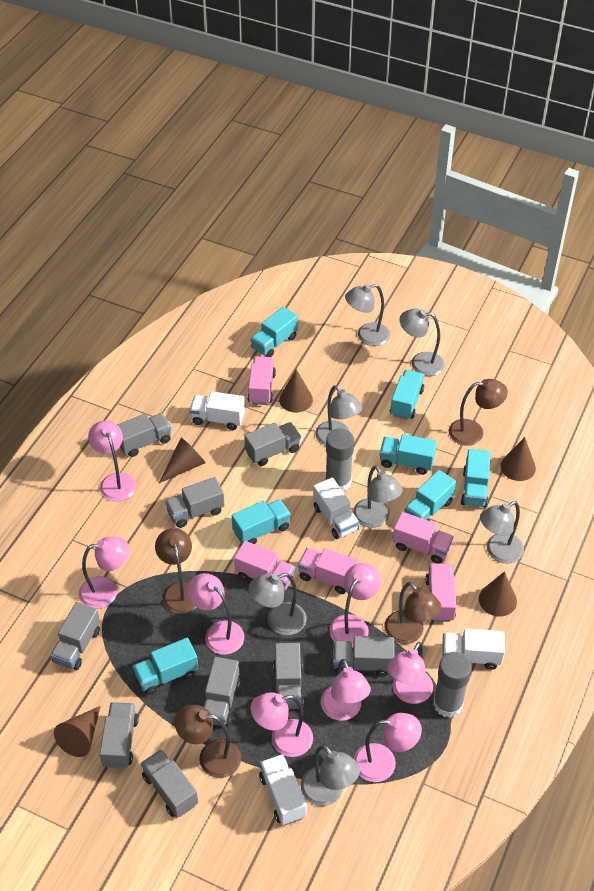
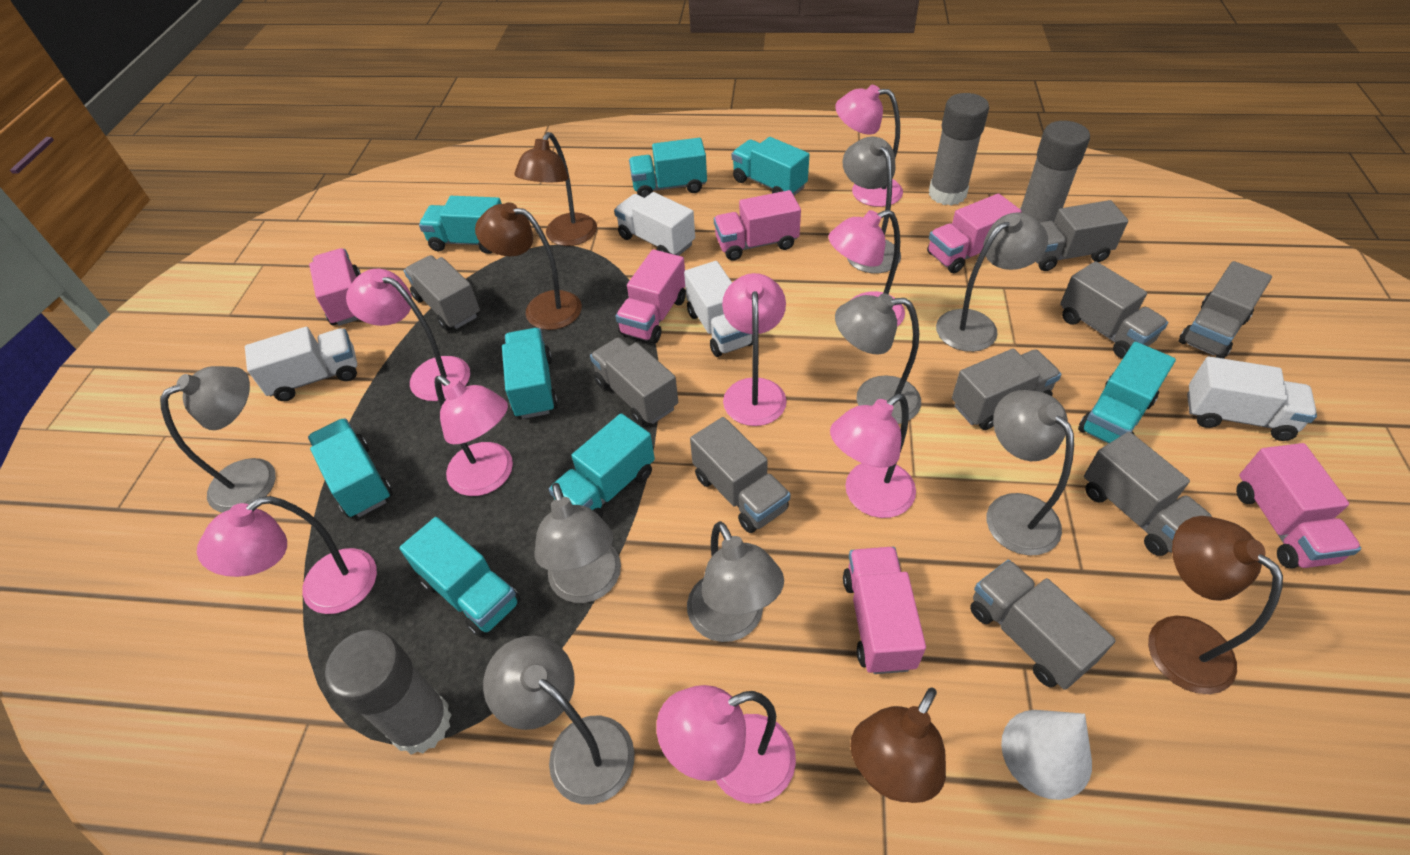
brown cone: [54,706,101,757] [159,438,206,483] [279,369,313,413] [479,571,517,617] [500,437,536,481] = 5 -> none = 0
grey glue stick: [325,428,354,492] [433,652,472,718] = 2 -> [325,630,452,755] [929,93,989,205] [1020,121,1090,222] = 3
grey lamp: [249,573,306,635] [301,745,360,806] [315,385,362,446] [345,284,390,346] [353,465,403,528] [399,308,445,376] [480,501,524,564] = 7 -> [160,366,276,513] [483,636,635,805] [534,483,621,603] [687,521,784,642] [835,293,921,424] [843,136,901,273] [936,212,1048,352] [987,390,1074,556] = 8
pink truck: [234,541,295,590] [247,356,276,405] [298,548,359,594] [393,512,453,563] [425,563,457,622] = 5 -> [309,248,361,326] [616,249,686,344] [714,190,801,261] [843,547,926,674] [927,194,1021,273] [1236,443,1361,569] = 6
turquoise truck: [133,638,198,695] [232,499,291,544] [250,306,298,357] [380,434,437,475] [390,370,424,420] [404,470,456,521] [461,449,491,508] = 7 -> [308,418,393,517] [399,517,521,638] [419,196,502,254] [502,328,558,419] [549,413,655,518] [629,138,707,198] [732,137,810,196] [1078,342,1176,444] = 8
white cone: none = 0 -> [1001,710,1092,800] = 1

